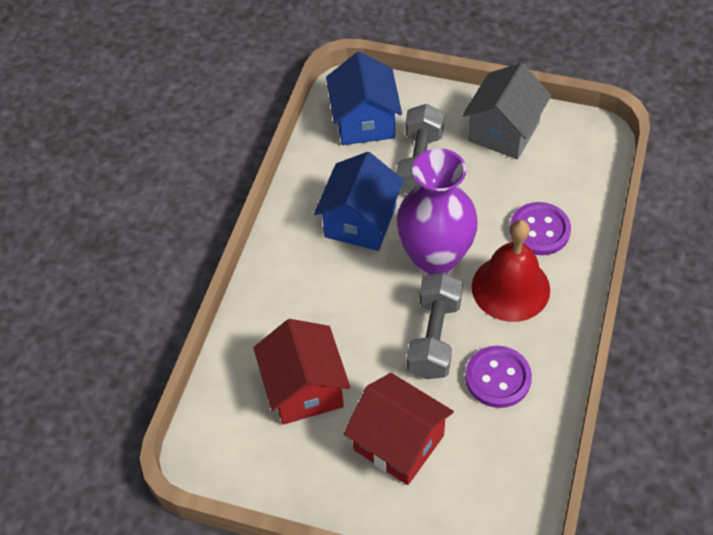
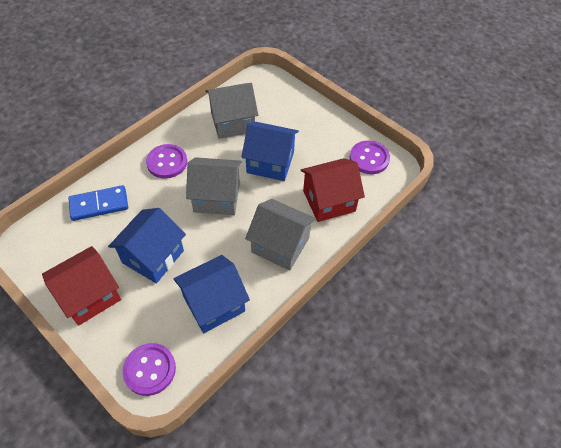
blue domino: none = 0 -> [68,185,128,221] = 1
blue house: [314,152,404,251] [326,52,402,145] = 2 -> [108,208,186,283] [173,255,250,333] [241,122,299,181] = 3
grey dumbbell: [396,104,444,194] [407,272,463,379] = 2 -> none = 0
grey house: [462,63,551,159] = 1 -> [186,157,242,215] [205,83,258,139] [245,199,316,270] = 3
purple button: [465,346,532,408] [510,202,571,255] = 2 -> [122,343,176,396] [146,144,187,179] [350,141,390,174] = 3
purple vase: [396,148,478,275] = 1 -> none = 0
red bell: [472,220,550,322] = 1 -> none = 0

